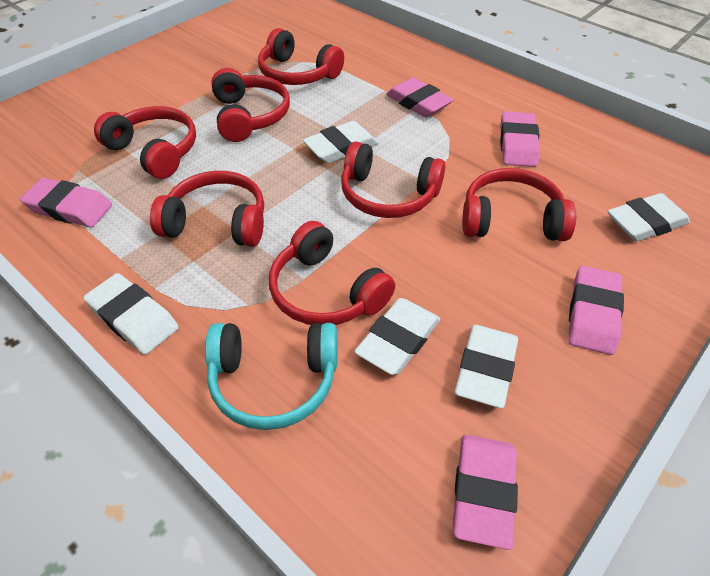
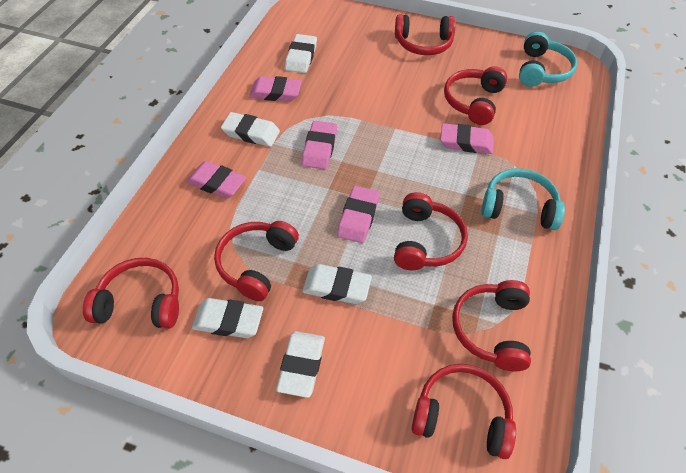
turquoise headphones: [205,323,337,430] = 1 -> [481,168,565,230] [519,31,577,87] = 2

